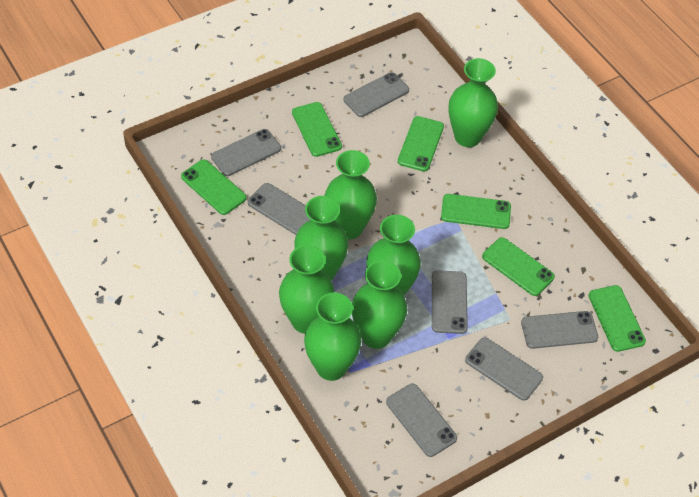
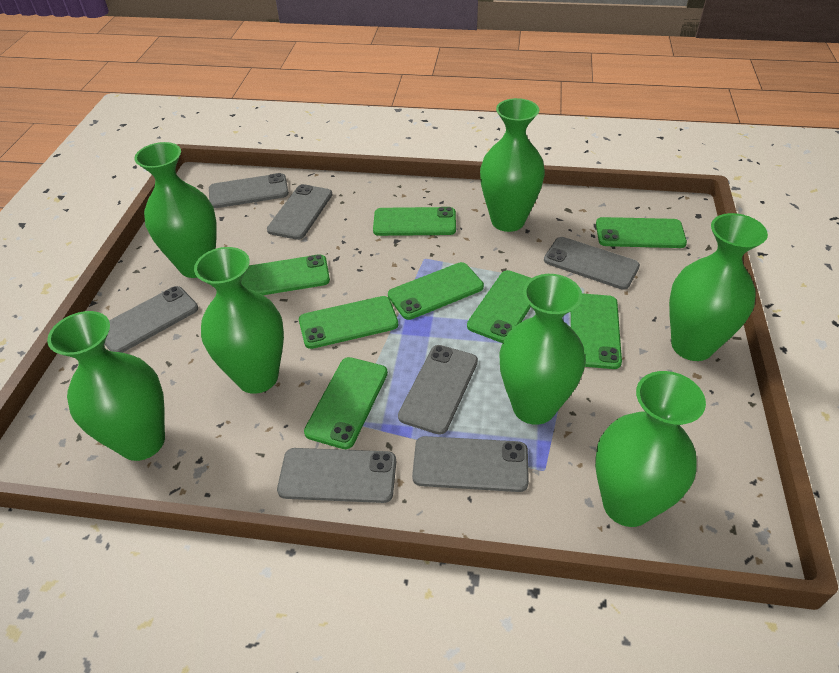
green phone: [181,159,247,215] [292,102,342,157] [398,116,444,172] [441,194,511,229] [482,237,555,296] [588,285,646,352] = 6 -> [241,254,330,295] [299,296,398,349] [304,357,388,449] [373,207,456,236] [388,262,484,320] [467,270,531,343] [571,293,622,369] [596,217,687,248] = 8

